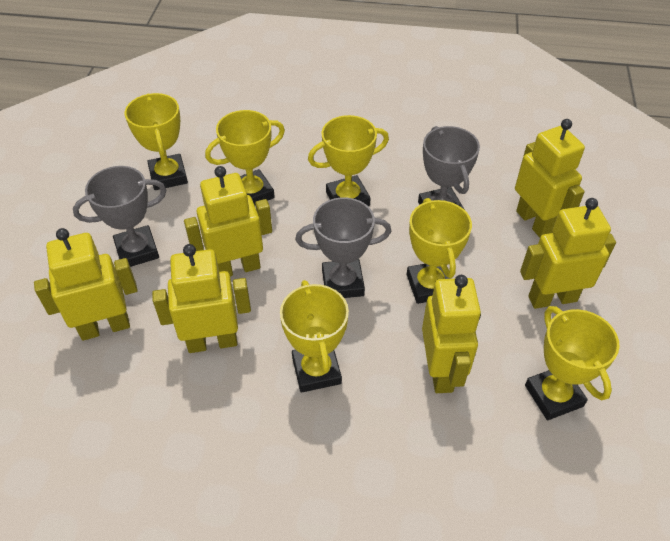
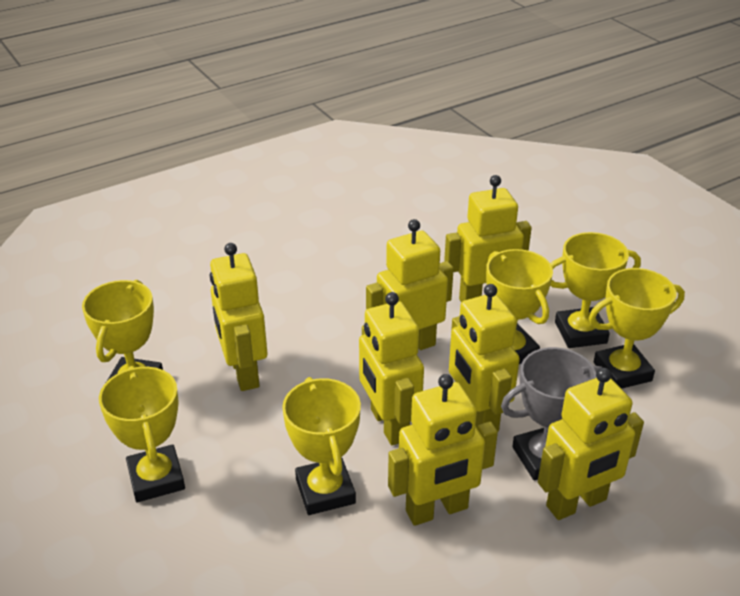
grey trophy: [73,166,166,267] [295,197,391,298] [418,126,480,210] = 3 -> [501,347,602,480] = 1
yellow robot: [34,228,138,341] [152,244,251,353] [184,166,272,277] [422,275,481,393] [515,119,585,237] [520,198,616,309] = 6 -> [210,243,267,391] [359,292,424,445] [366,219,454,350] [388,374,498,526] [444,175,532,302] [449,284,520,431] [538,368,644,520] = 7

